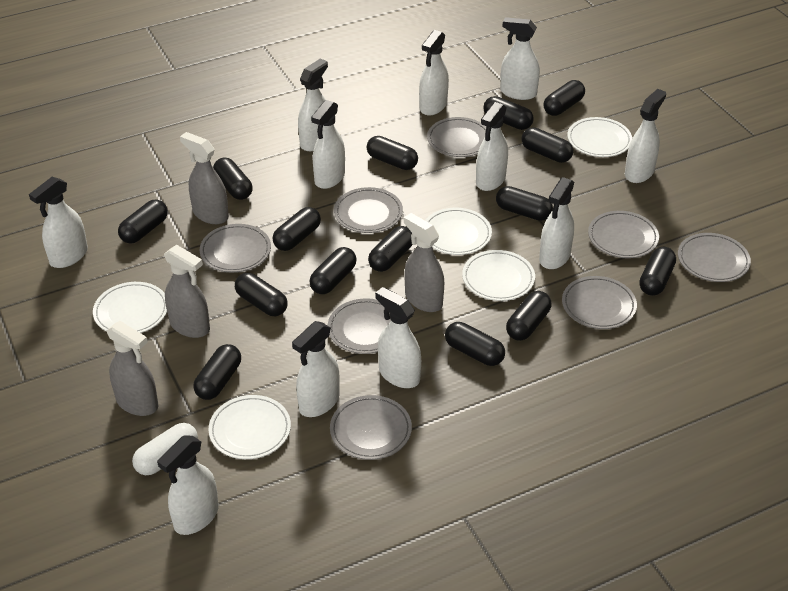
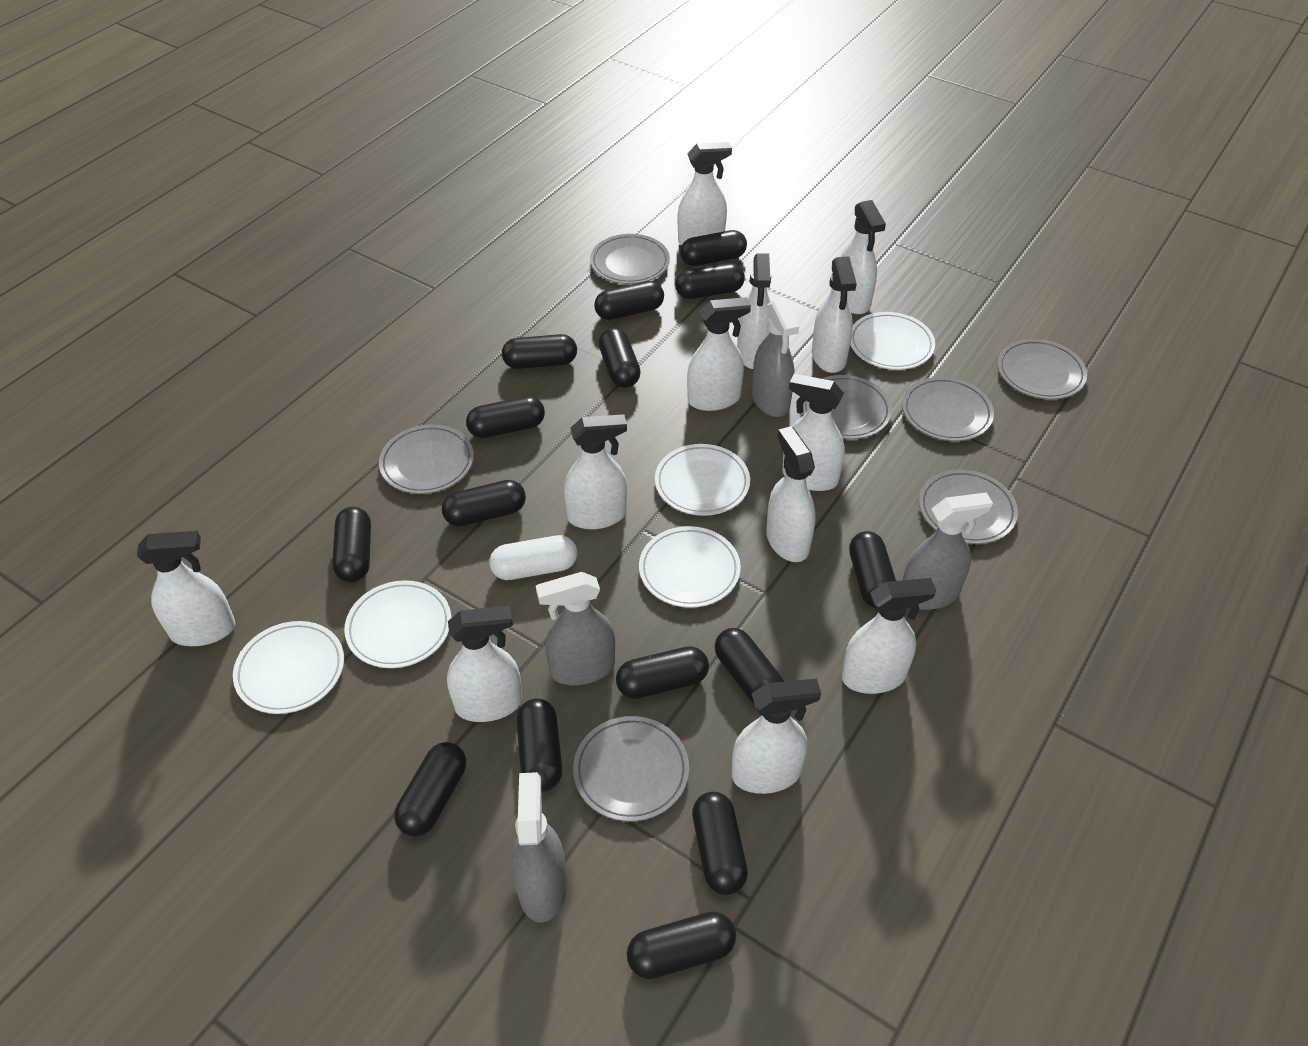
grey plate: [200,224,271,272] [328,298,391,354] [330,395,412,460] [334,187,403,233] [427,117,487,157] [562,276,637,329] [588,211,659,258] [678,233,751,282] = 8 -> [379,424,474,494] [573,716,689,822] [590,234,670,284] [803,375,892,439] [902,377,994,441] [919,469,1018,544] [997,339,1087,399] = 7
white spray bottle: [29,177,88,268] [157,435,219,535] [292,321,340,417] [298,59,328,151] [311,100,345,189] [375,287,421,388] [419,30,449,115] [476,102,508,191] [500,17,540,100] [539,177,574,269] [625,89,666,183] = 11 -> [137,531,235,646] [447,606,522,722] [564,414,627,529] [678,142,732,245] [687,297,751,411] [732,679,821,794] [737,253,772,369] [766,426,816,562] [782,374,845,491] [812,256,857,373] [840,200,886,314] [842,578,936,694] = 12

